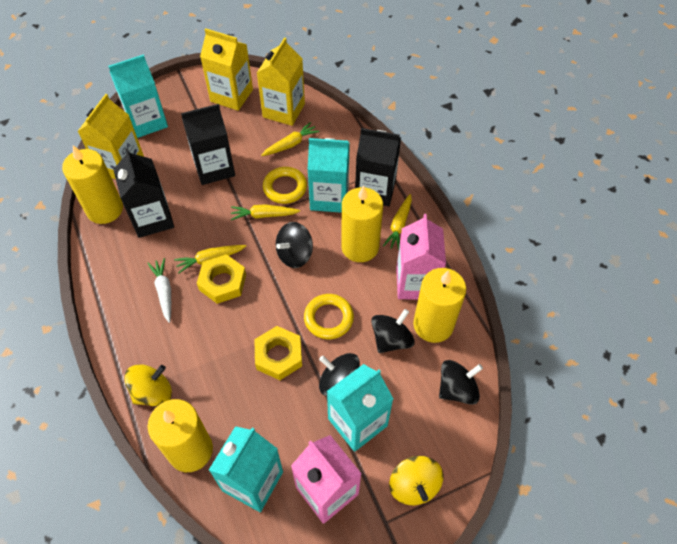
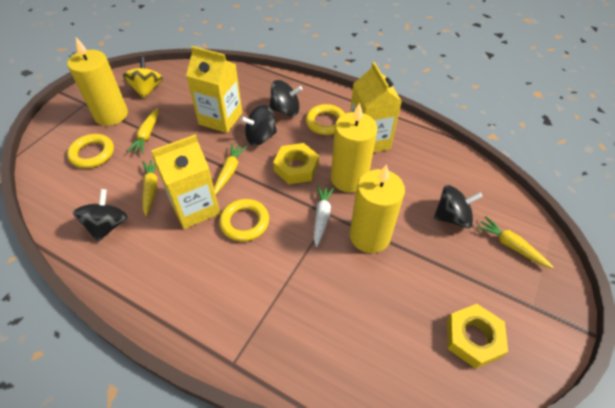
black carton: [113,148,174,238] [181,104,235,185] [355,128,401,206] = 3 -> none = 0
pink carton: [291,435,362,524] [396,214,446,299] = 2 -> none = 0
turquoise carton: [108,54,168,138] [209,426,283,512] [308,138,350,213] [327,364,393,452] = 4 -> none = 0
yellow candle: [62,145,123,224] [147,399,213,472] [341,185,383,262] [413,268,466,343] = 4 -> [67,37,128,126] [331,103,377,193] [350,164,405,253] = 3
yellow ring: [263,167,307,204] [304,294,354,339] = 2 -> [67,134,114,168] [219,199,269,242] [306,104,345,135] = 3
yellow spinning top: [124,364,172,406] [389,456,443,505] = 2 -> [122,57,163,99] = 1

